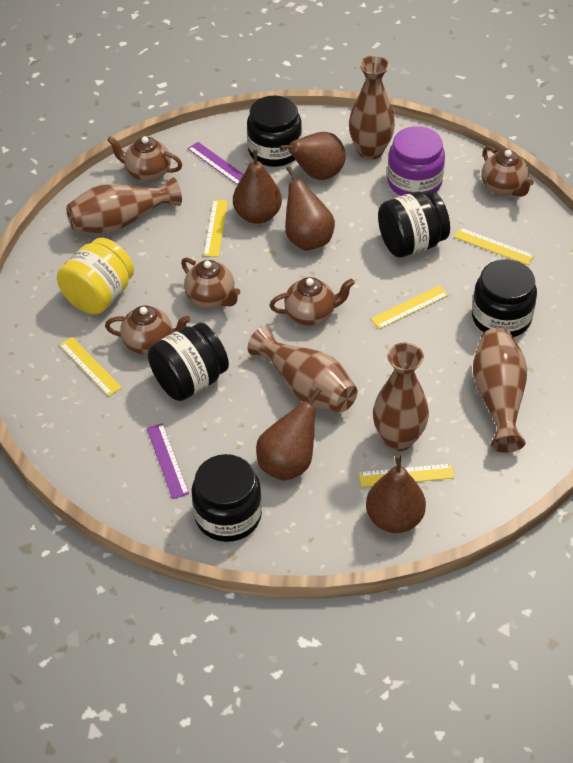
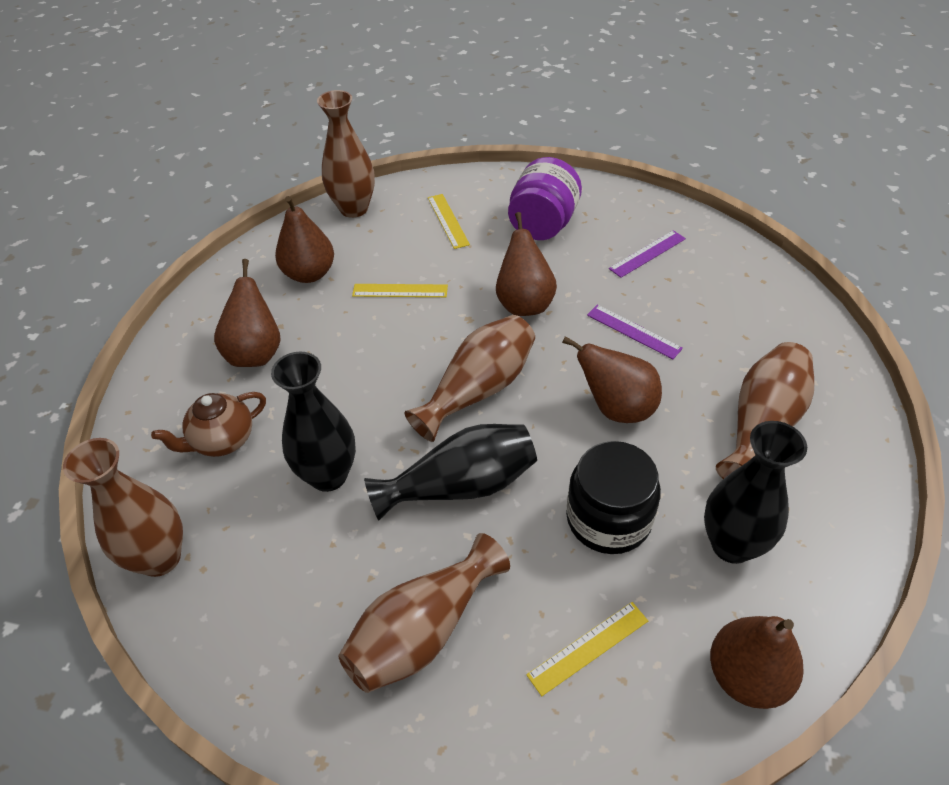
black jar: [148,323,229,401] [192,454,262,542] [247,95,302,167] [378,191,450,258] [472,259,537,337] = 5 -> [566,441,661,554] = 1
black vase: none = 0 -> [271,352,356,492] [364,424,537,520] [704,421,807,564] = 3
brown teapot: [105,305,190,355] [107,136,182,182] [181,258,240,308] [269,277,355,326] [481,146,534,197] = 5 -> [151,392,266,457] = 1
yellow jar: [57,238,134,314] = 1 -> none = 0
yellow ruler: [59,337,122,396] [204,200,228,257] [359,464,454,487] [371,285,449,329] [454,228,535,265] = 5 -> [352,284,448,297] [428,194,470,249] [526,602,648,696] = 3

